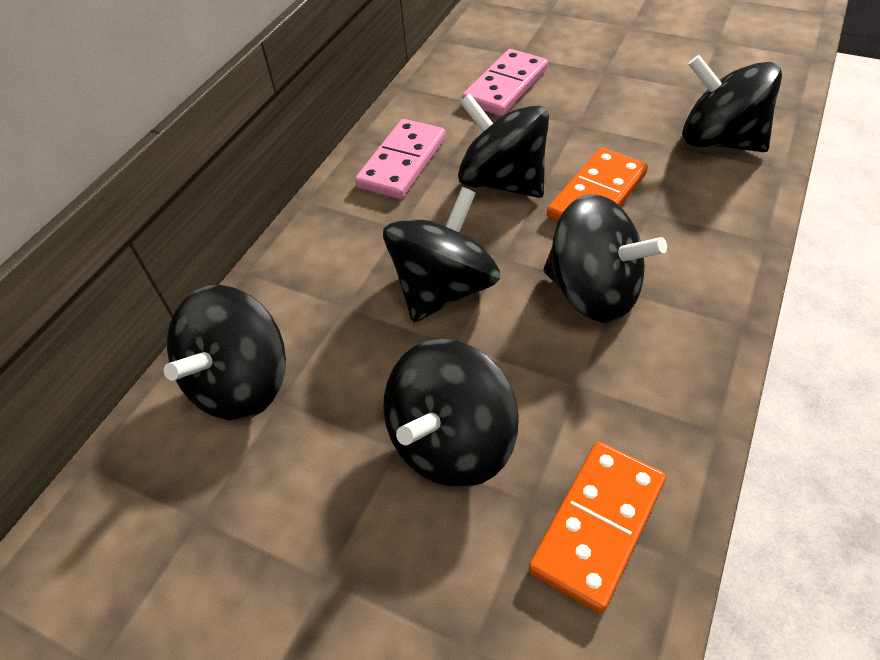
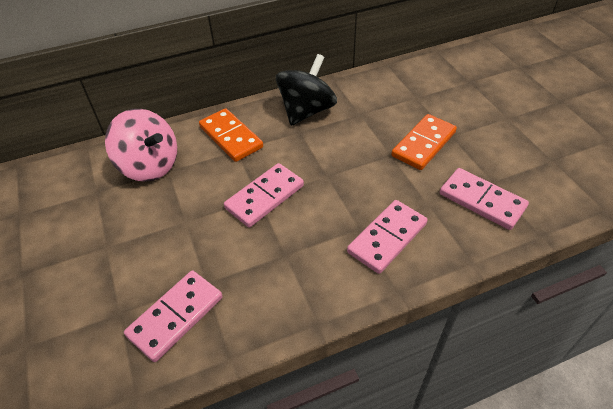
black spinning top: [164,285,286,421] [383,187,500,322] [384,339,519,487] [458,93,549,198] [543,194,667,323] [682,55,782,152] = 6 -> [276,54,337,126] = 1
pink domino: [355,119,446,199] [462,49,548,116] = 2 -> [124,270,223,362] [224,163,304,227] [347,200,427,274] [440,168,529,230] = 4
pink spinning top: none = 0 -> [105,109,177,182] = 1

